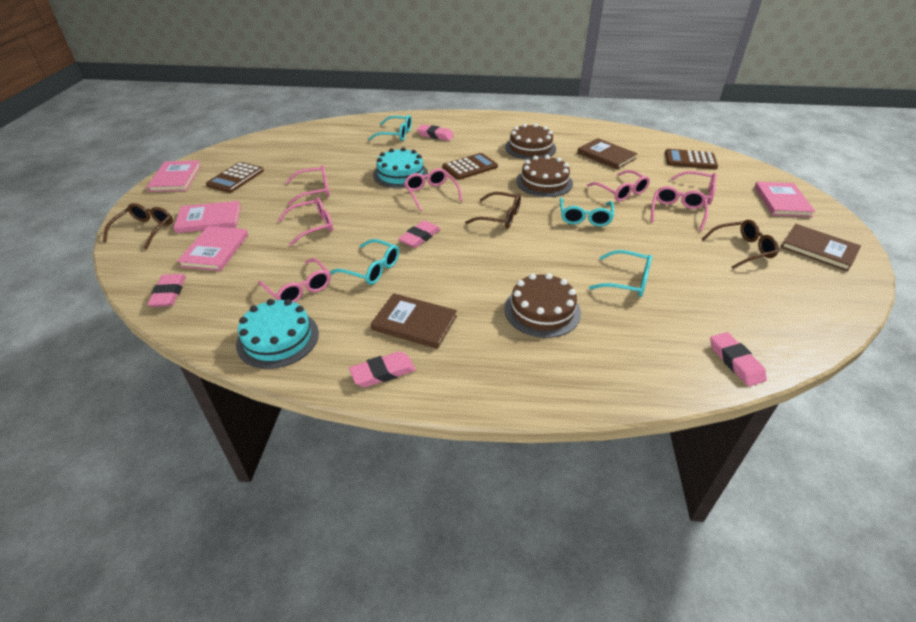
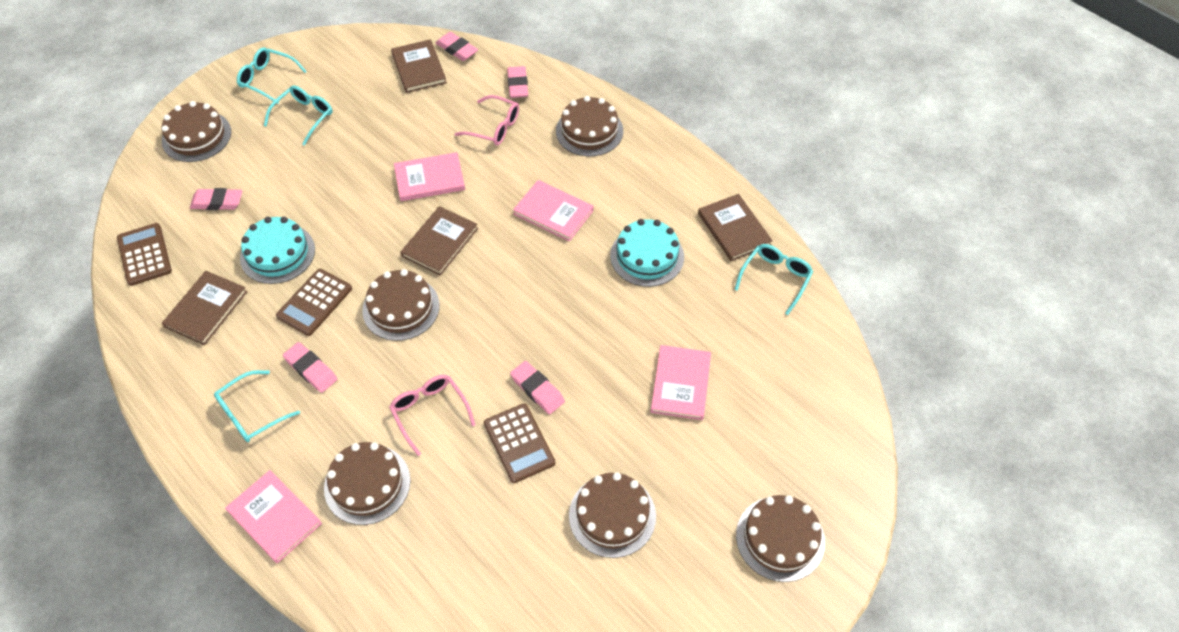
brown book: [371,293,457,349] [577,138,638,170] [781,224,861,271] = 3 -> [162,271,247,345] [391,39,447,93] [400,206,478,276] [698,194,773,261] = 4
brown cake: [504,273,581,338] [505,123,556,160] [516,155,573,197] = 3 -> [162,101,231,162] [324,442,410,525] [362,269,440,341] [556,96,623,156] [569,472,656,558] [736,495,825,582] = 6
brown glasses: [103,203,173,250] [465,192,521,229] [702,220,779,269] = 3 -> none = 0
pink glasses: [258,258,331,302] [277,197,333,246] [286,165,330,205] [404,168,463,211] [587,170,650,202] [651,186,708,231] [671,171,717,205] = 7 -> [389,375,475,456] [455,95,519,145] = 2

